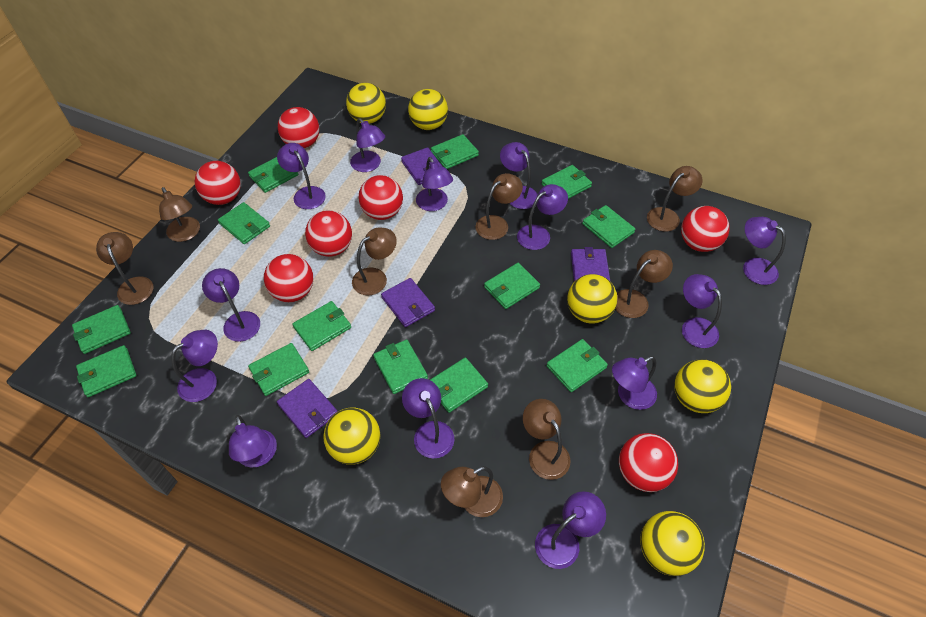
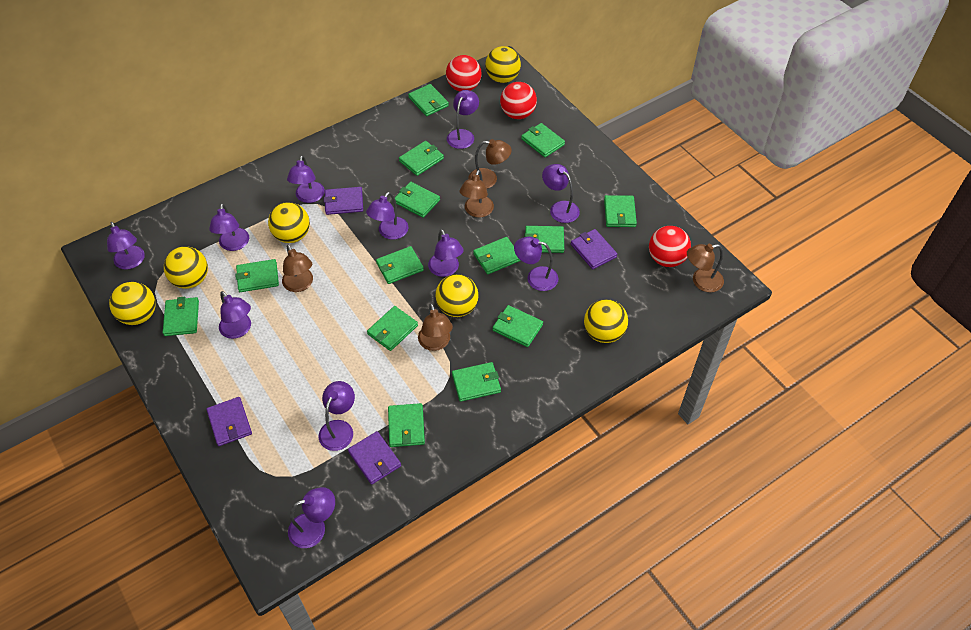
brown lamp: [96,232,153,305] [159,187,200,242] [352,227,397,295] [441,466,503,517] [475,173,523,240] [523,399,571,480] [615,250,673,318] [647,166,702,232] = 8 -> [282,244,313,292] [418,303,453,351] [459,170,494,218] [468,139,512,189] [687,244,724,292] = 5
green wallet: [72,305,131,354] [76,345,136,397] [218,202,270,244] [248,157,299,193] [248,343,309,396] [292,301,351,351] [373,340,428,394] [430,358,488,413] [431,134,479,169] [484,263,540,309] [542,165,592,199] [546,339,608,392] [582,205,636,248] = 13 -> [163,297,199,336] [235,259,279,292] [367,306,418,351] [376,246,424,284] [388,403,425,447] [395,182,440,218] [399,141,444,176] [408,84,449,116] [452,362,501,402] [473,237,521,274] [492,305,543,347] [521,123,565,157] [525,226,564,253] [604,195,637,227] = 14
purple lamp: [171,330,218,402] [202,268,260,342] [229,415,277,467] [277,143,326,209] [350,118,385,172] [402,378,455,458] [416,157,453,211] [500,142,538,209] [517,184,568,250] [535,491,606,569] [612,356,657,410] [682,274,722,348] [743,217,786,285] = 13 -> [107,222,145,269] [209,203,249,251] [219,291,251,339] [287,155,325,203] [288,487,335,548] [318,381,355,451] [366,192,408,240] [428,229,464,277] [447,90,479,149] [514,237,558,291] [542,164,580,223] = 11
red ball: [194,161,241,205] [264,254,313,302] [278,107,319,149] [305,210,352,257] [358,175,403,220] [619,433,678,492] [681,206,730,252] = 7 -> [446,55,482,91] [500,82,537,119] [649,226,691,267] = 3

